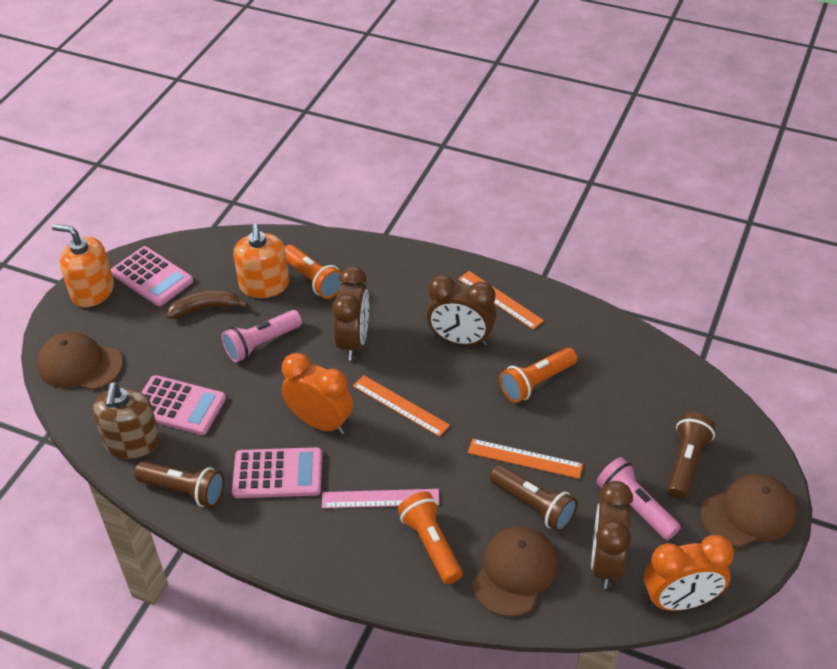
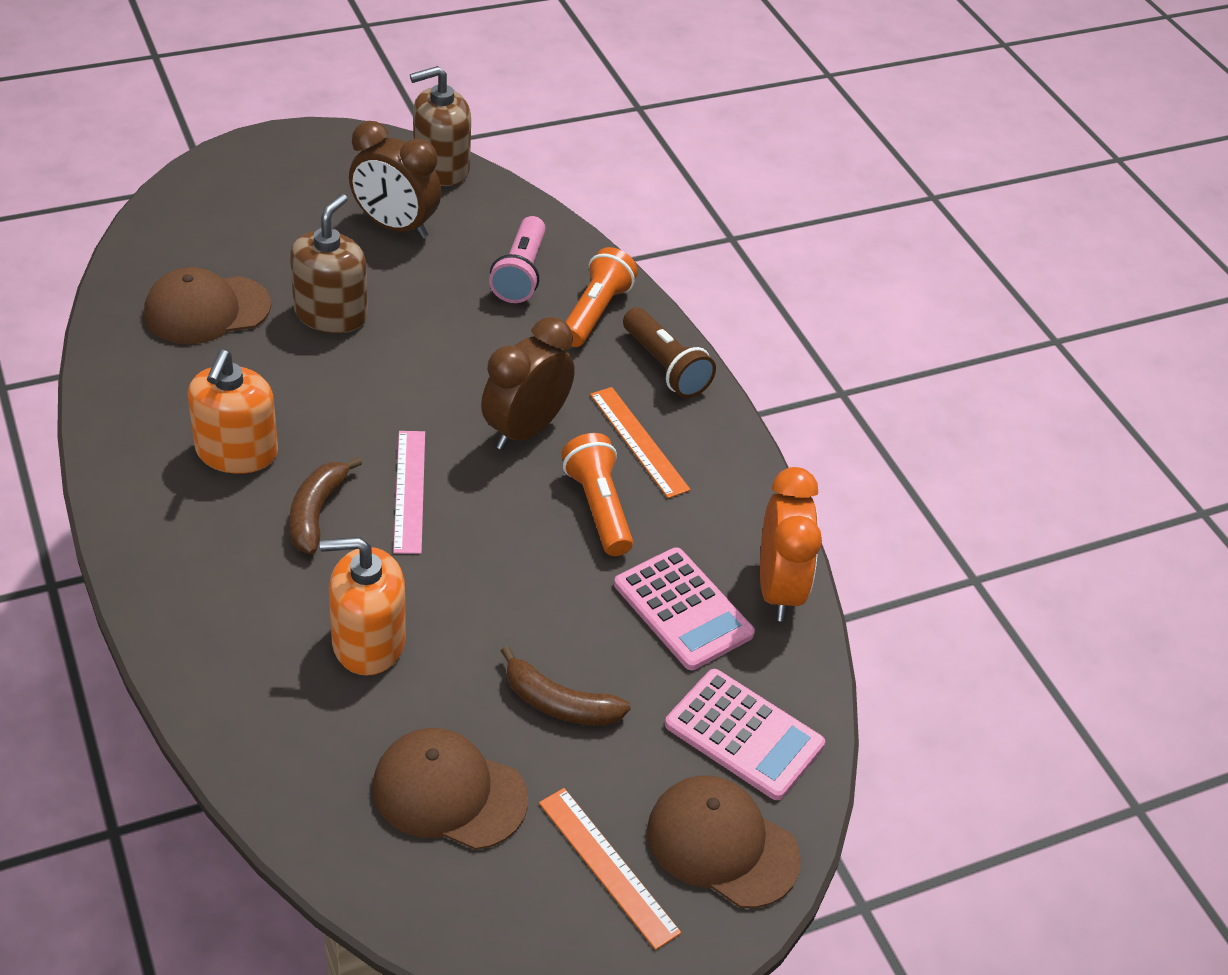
brown banana: [167,290,248,319] = 1 -> [290,457,362,554] [501,646,631,726] = 2
brown clock: [332,266,369,360] [426,275,496,346] [591,481,633,589] = 3 -> [349,121,441,239] [481,317,575,450] = 2
brown flashlight: [134,461,225,508] [490,465,578,532] [667,412,716,499] = 3 -> [623,307,716,398] = 1
brown soap dispenser: [93,382,160,459] = 1 -> [290,194,368,333] [410,66,471,186] = 2
orange clock: [282,353,353,434] [644,535,734,611] = 2 -> [760,467,822,622] = 1
orange flashlight: [285,245,343,299] [398,492,463,584] [499,347,577,403] = 3 -> [561,433,633,556] [566,247,638,347] = 2
orange ruler: [353,375,450,437] [458,271,544,330] [468,439,583,479] = 3 -> [539,788,682,950] [590,387,691,498] = 2
pink calculator: [111,246,193,306] [141,375,226,435] [232,447,322,498] = 3 -> [614,547,755,670] [665,669,825,800] = 2
pink flashlight: [221,310,302,363] [597,457,681,540] = 2 -> [489,216,546,303] = 1

